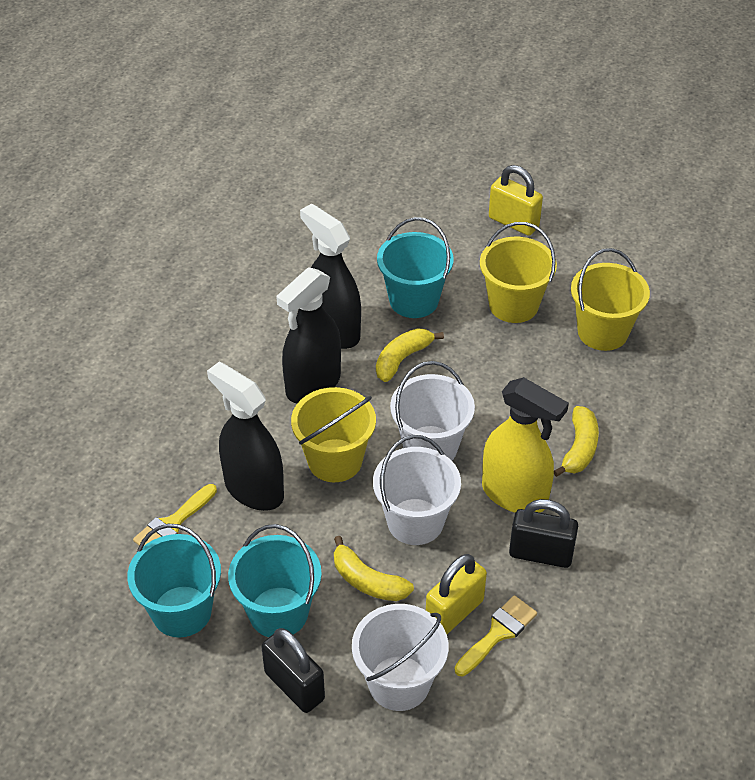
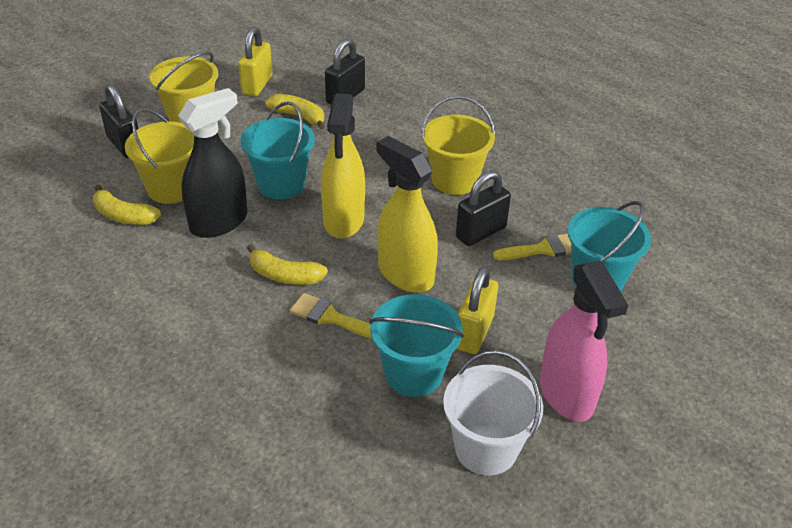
black padlock: [261,628,325,713] [509,499,578,568] = 2 -> [99,85,139,158] [325,38,365,105] [456,171,511,246] = 3
black spray bottle: [207,362,284,511] [276,267,341,403] [300,203,361,349] = 3 -> [178,88,248,238] = 1
pink spray bottle: none = 0 -> [540,261,628,422] = 1
white bucket: [352,604,449,711] [373,435,461,545] [390,361,475,461] = 3 -> [443,350,543,476] = 1
yellow spray bottle: [482,377,569,513] = 1 -> [321,93,365,239] [376,136,438,293] = 2

